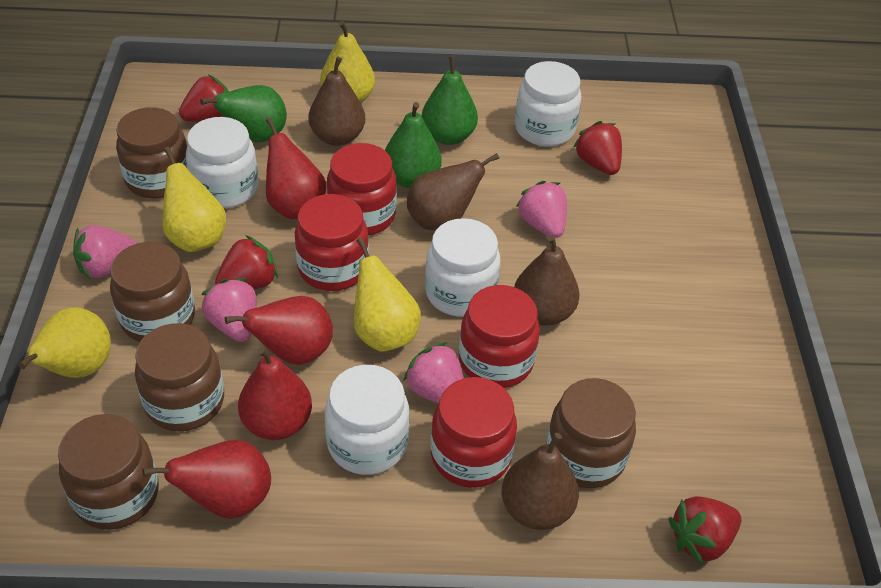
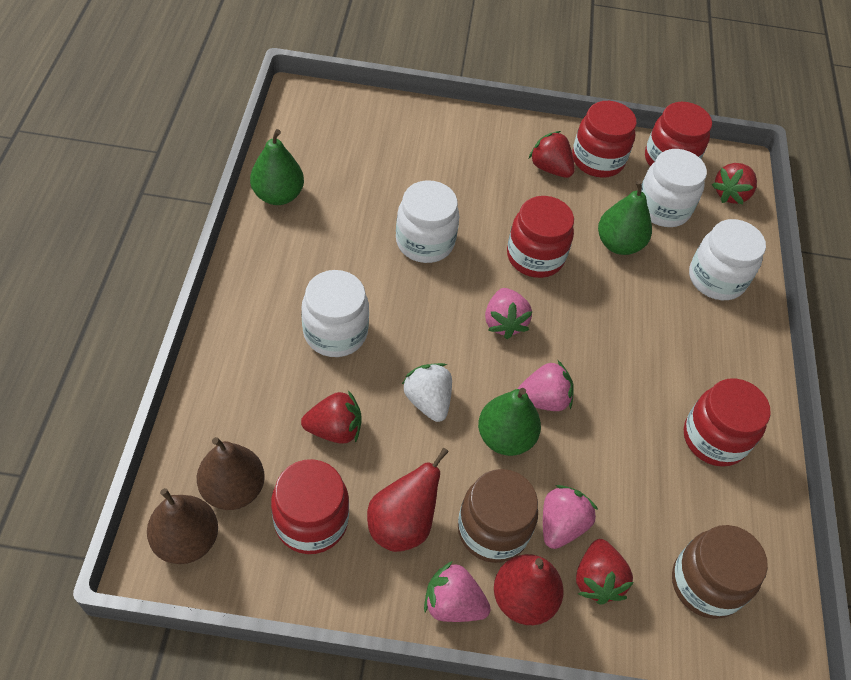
brown jar: [58,414,159,530] [110,242,195,342] [116,107,187,199] [135,323,224,431] [546,378,636,488] = 5 -> [458,469,538,563] [672,525,768,619] = 2
brown pear: [308,56,365,146] [407,153,499,230] [502,433,579,530] [514,235,580,326] = 4 -> [147,488,218,564] [197,437,265,510] = 2
red jar: [295,194,369,291] [327,143,397,235] [431,377,517,488] [459,285,540,388] = 4 -> [271,459,349,554] [507,196,574,278] [572,101,637,178] [645,102,712,166] [684,378,771,467] = 5
red pear: [142,440,271,519] [225,296,333,365] [238,347,312,440] [266,118,326,219] = 4 -> [367,447,449,552] [494,554,564,625] = 2
white strawberry: none = 0 -> [402,363,452,422] = 1
yellow pear: [18,307,111,378] [162,147,226,252] [320,21,375,103] [354,237,421,352] = 4 -> none = 0

